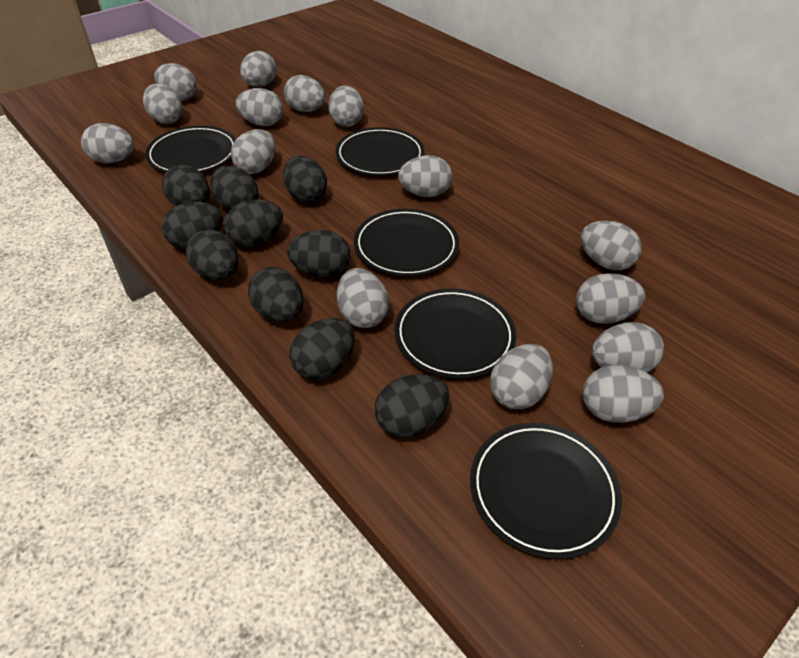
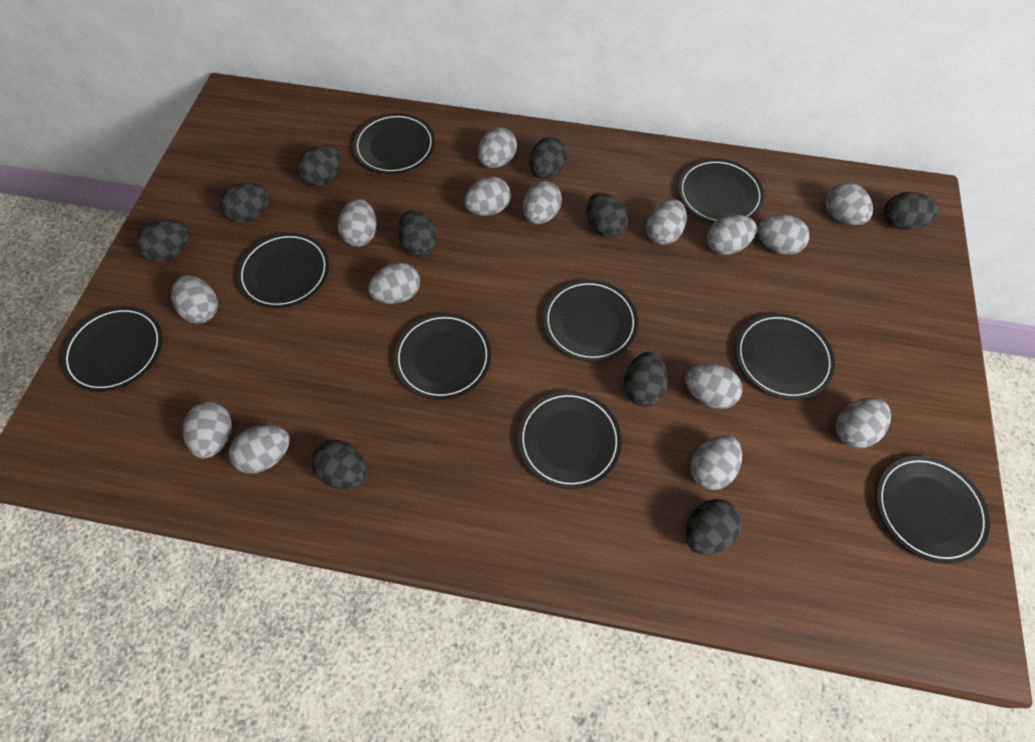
black plate: [145,126,236,173] [335,127,425,176] [354,209,459,277] [394,288,516,379] [470,423,622,559] = 5 -> [61,306,162,392] [237,233,329,308] [353,113,435,174] [394,313,491,400] [518,391,622,489] [543,280,638,362] [678,159,764,223] [736,313,835,400] [876,456,990,564] = 9

